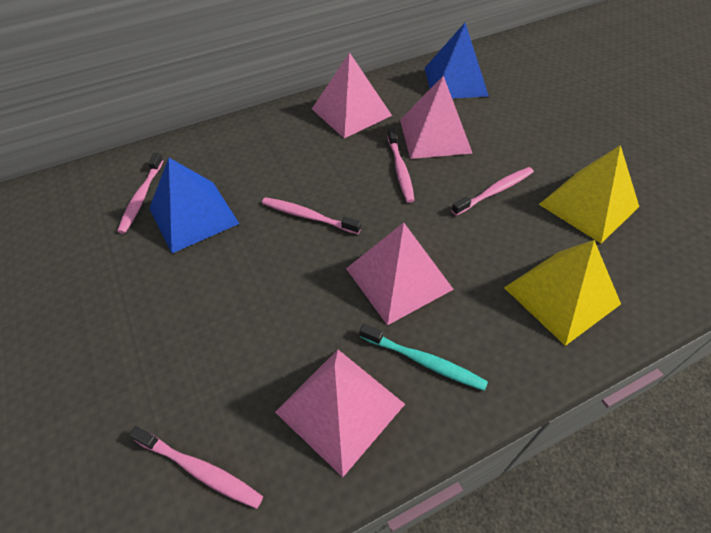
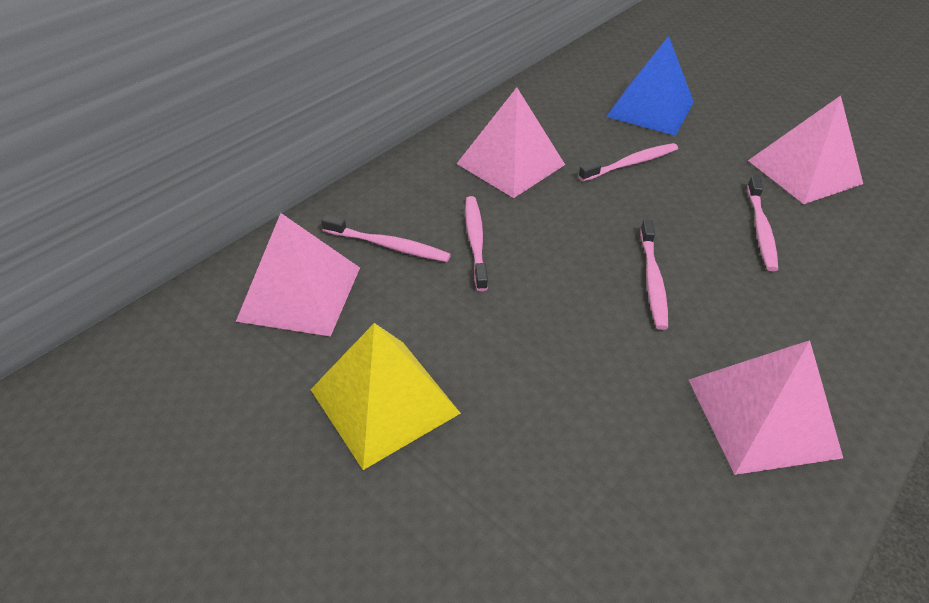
blue pyramid: [149,158,239,253] [425,23,489,98] = 2 -> [606,36,694,136] = 1
turquoise toothbrush: [360,324,488,391] = 1 -> none = 0
yellow pyramid: [504,240,621,346] [539,145,639,243] = 2 -> [310,323,461,470] = 1

